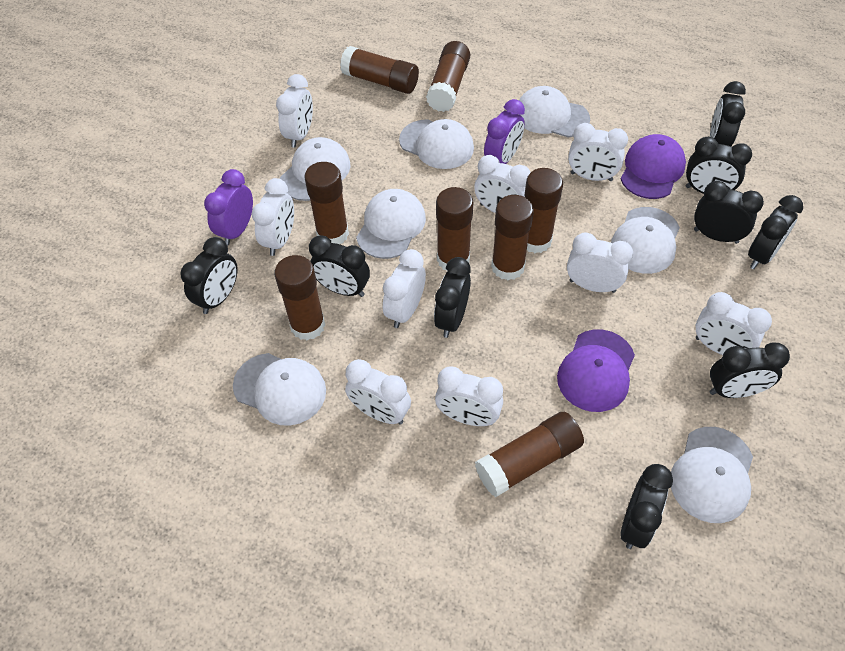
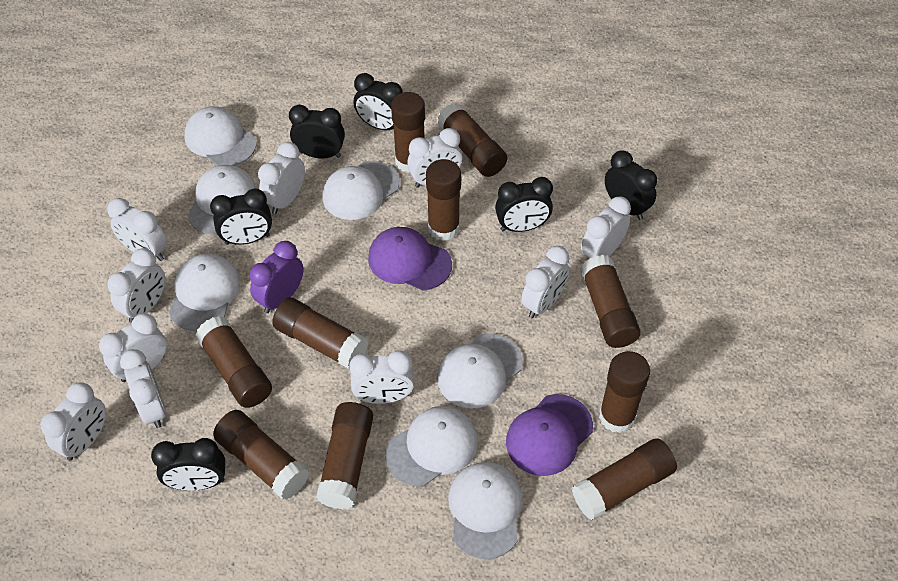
black clock: [180,237,238,314] [309,235,370,297] [434,257,471,338] [621,464,673,549] [686,137,752,194] [694,181,764,244] [709,342,790,398] [710,81,746,146] [748,195,803,269] = 9 -> [151,438,225,491] [210,189,272,245] [289,105,345,159] [354,73,403,130] [495,177,553,232] [605,150,657,220] = 6
brown glue stick: [274,255,325,341] [304,162,349,244] [340,46,419,94] [426,41,470,112] [436,187,473,270] [475,412,584,497] [491,195,534,280] [525,168,563,253] = 8 -> [195,316,272,408] [213,410,310,500] [272,297,368,369] [316,402,373,509] [391,92,425,173] [426,159,461,241] [437,103,507,177] [572,438,677,520] [580,255,641,348] [599,351,650,433] = 10
purple clock: [204,169,253,246] [484,99,525,164] = 2 -> [249,241,303,313] = 1
white clock: [252,178,294,256] [276,74,313,148] [345,359,411,424] [383,249,426,328] [435,366,503,426] [474,155,531,213] [567,233,633,293] [568,123,628,181] [696,292,772,355] = 9 -> [40,382,106,461] [99,313,167,382] [107,198,167,261] [107,248,165,323] [120,349,166,428] [258,142,305,214] [349,350,414,404] [407,128,462,188] [521,246,569,318] [581,197,631,258] = 10

